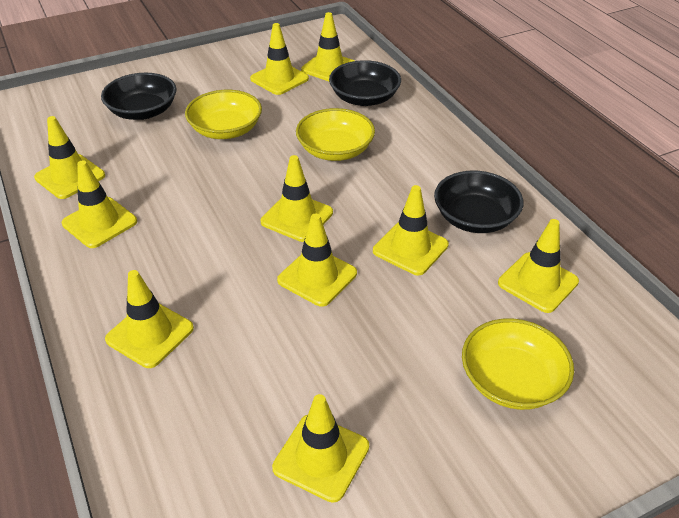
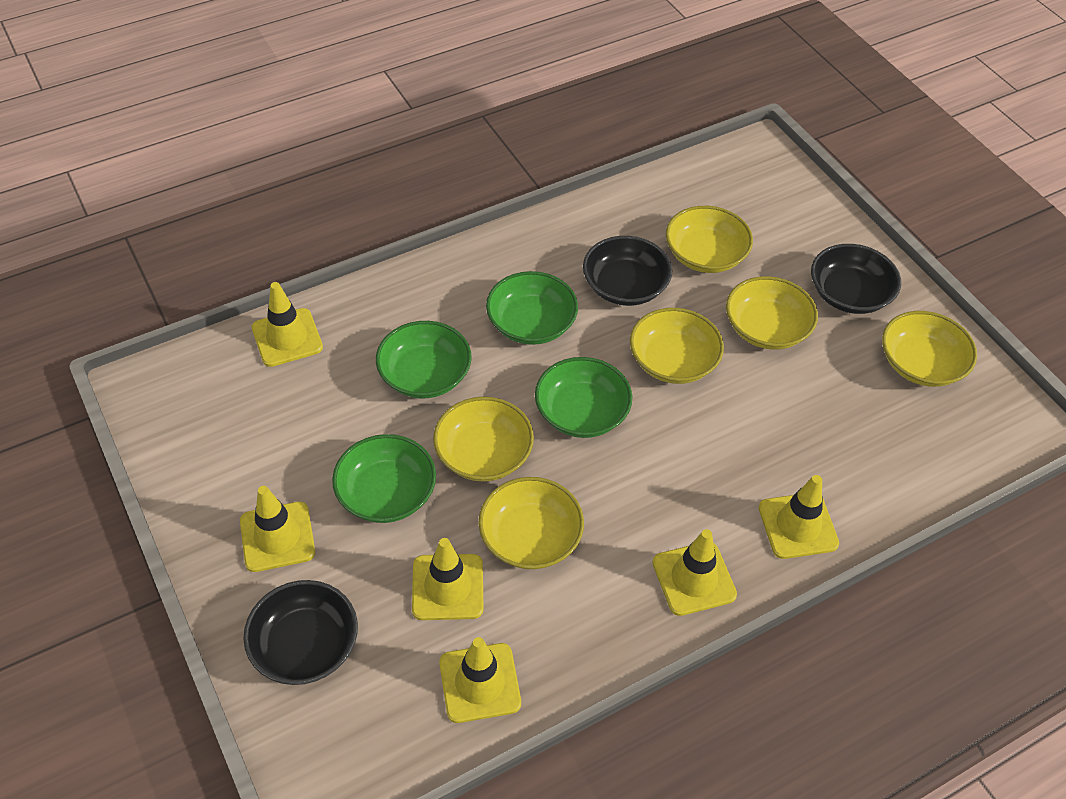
green bowl: none = 0 -> [332,434,436,523] [376,321,472,399] [486,271,578,345] [535,357,632,438] = 4
yellow bowl: [185,90,262,139] [296,108,375,161] [462,318,574,410] = 3 -> [433,397,534,482] [478,477,584,569] [630,308,724,384] [665,206,753,273] [726,276,818,350] [882,311,977,387] = 6
yellow traffic cone: [34,116,105,199] [62,160,137,248] [105,270,194,368] [250,23,309,95] [261,155,333,242] [272,394,369,503] [277,214,357,307] [301,12,355,81] [373,185,449,275] [498,219,579,313] = 10 -> [240,486,315,572] [252,282,323,367] [412,538,484,620] [439,637,521,723] [653,529,737,616] [759,475,839,559] = 6

